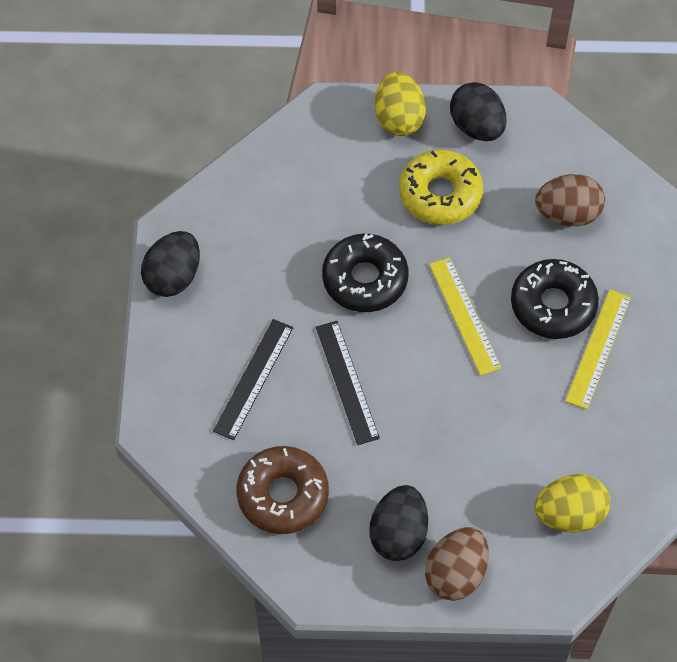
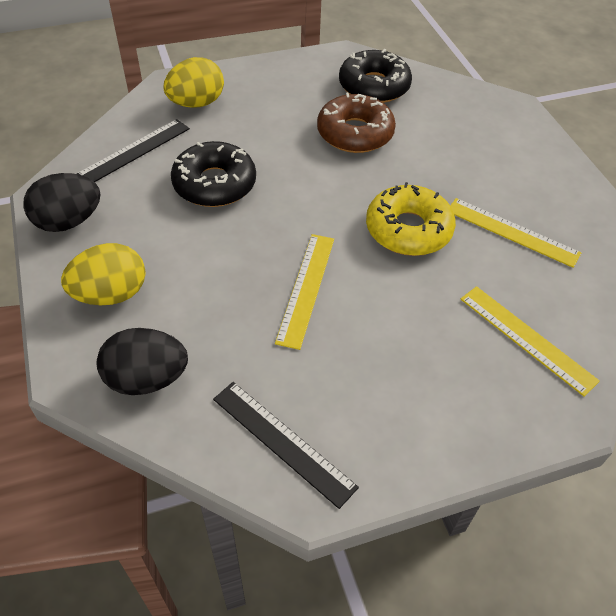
black egg: [141,231,200,297] [369,485,428,561] [450,82,507,141] = 3 -> [23,173,101,232] [97,328,188,395] = 2
brown egg: [425,527,489,601] [535,174,605,226] = 2 -> none = 0
yellow ruler: [429,257,502,376] [565,290,631,409] = 2 -> [275,234,334,350] [450,198,581,268] [461,286,600,397] = 3

